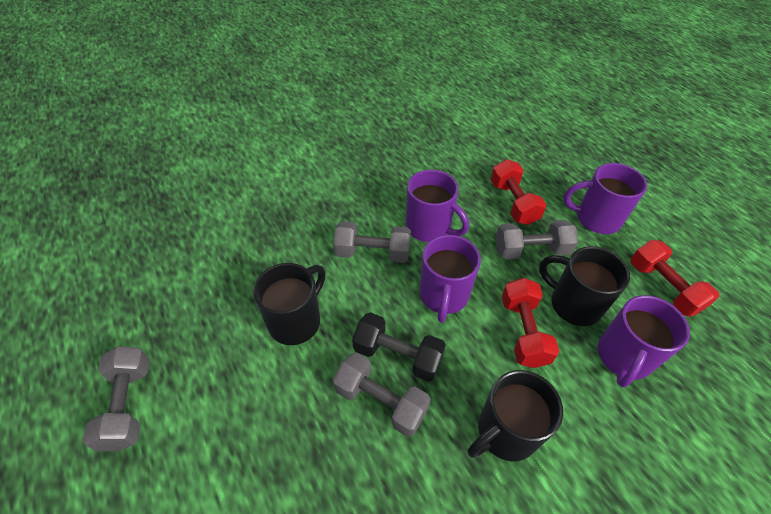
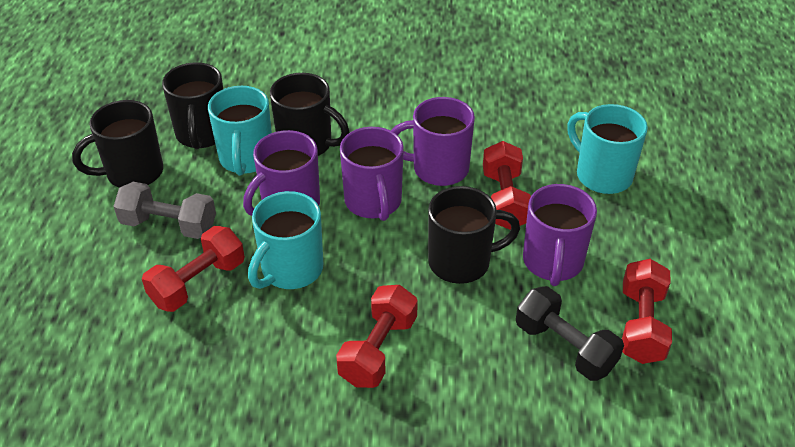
black mug: [253,263,326,345] [468,370,563,461] [539,246,630,326] = 3 -> [72,100,163,188] [162,62,223,149] [270,73,350,156] [428,186,520,284] = 4
grey dumbbell: [82,346,150,451] [333,221,411,263] [333,353,431,437] [495,220,578,259] = 4 -> [114,182,216,239] = 1
red dumbbell: [491,159,547,225] [502,278,559,368] [631,240,719,317] = 3 -> [142,226,245,312] [336,285,418,388] [483,141,531,230] [622,259,672,364] = 4
turquoise mug: none = 0 -> [208,86,272,176] [248,191,323,289] [567,104,648,194] = 3

